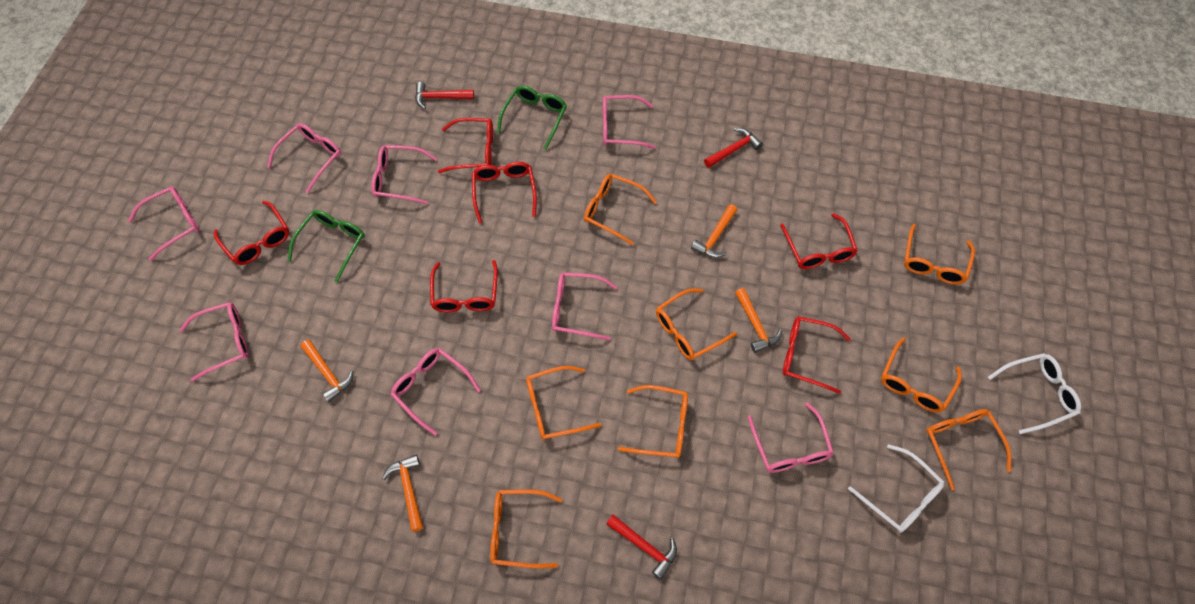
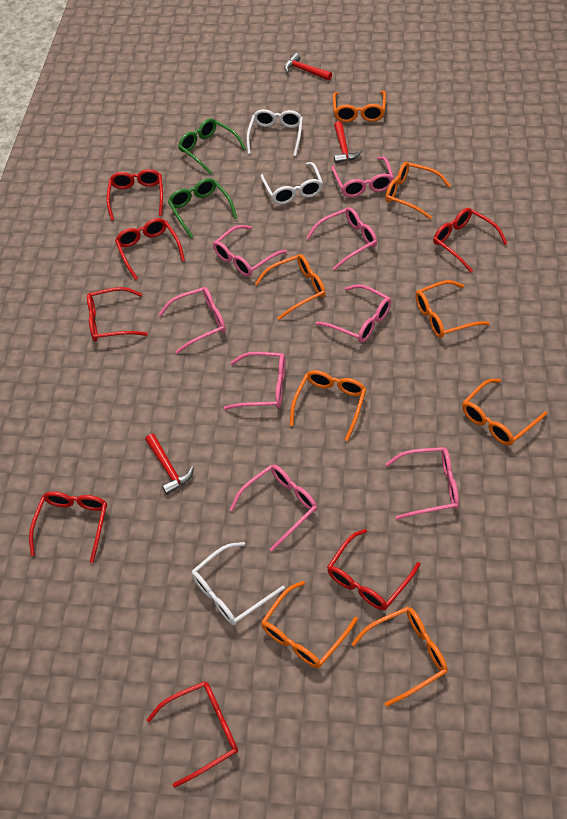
orange hammer: [300,340,353,402] [382,454,424,532] [691,204,737,258] [735,288,782,353] = 4 -> none = 0
red glasses: [214,201,289,265] [430,260,498,313] [438,118,493,173] [472,162,537,223] [780,213,858,269] [783,316,851,394] = 6 -> [29,491,107,563] [87,287,148,342] [106,169,163,221] [115,218,185,280] [147,681,238,788] [327,529,420,610] [433,208,507,273] = 7
white glasses: [848,444,944,533] [988,353,1081,434] = 2 -> [192,542,285,625] [246,109,303,156] [260,162,323,205] = 3

